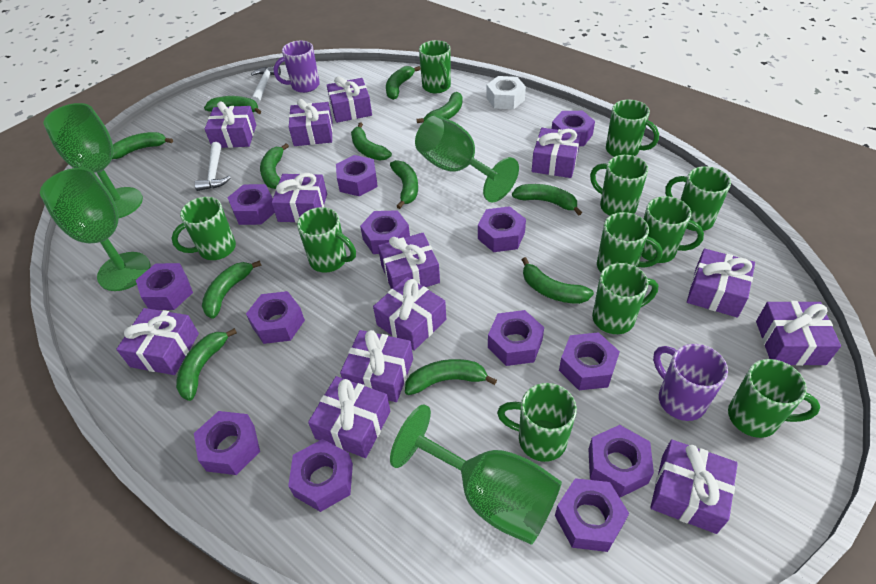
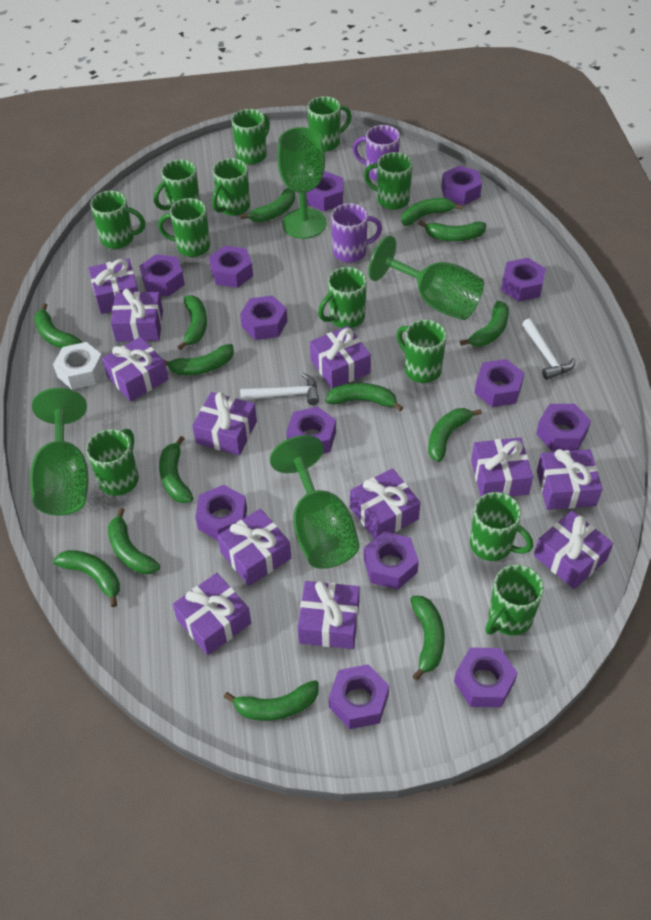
green banana: [112,132,173,159] [176,328,237,401] [202,260,262,319] [204,96,261,114] [260,143,289,189] [351,123,392,160] [386,66,421,100] [390,160,418,209] [405,359,497,395] [417,92,463,123] [512,184,582,216] [522,257,594,304] = 12 -> [34,303,82,349] [53,550,120,607] [108,508,160,574] [159,436,193,503] [164,344,234,375] [178,295,207,350] [224,680,319,721] [240,188,295,222] [325,383,403,411] [401,198,463,226] [410,596,445,681] [419,221,487,241] [428,408,482,462] [460,301,509,347] = 14
green mug: [172,197,236,260] [297,207,356,273] [419,40,451,93] [497,383,577,462] [590,155,648,216] [592,263,658,334] [597,212,663,272] [606,100,659,157] [641,196,704,263] [665,166,731,231] [728,359,820,438] = 11 -> [86,429,139,496] [90,191,145,249] [154,159,200,211] [158,198,210,257] [212,158,250,216] [231,109,270,165] [308,96,352,152] [318,267,367,328] [364,152,412,210] [397,320,447,383] [470,492,533,561] [485,564,544,636] = 12
purple gift: [116,308,199,375] [205,101,256,148] [272,173,327,223] [289,99,333,146] [308,376,390,458] [327,76,372,123] [340,330,413,402] [373,277,446,351] [378,233,440,289] [532,128,581,178] [650,439,738,534] [687,248,755,318] [756,301,841,366] = 13 -> [88,258,139,314] [102,337,169,402] [111,289,163,342] [173,573,251,655] [192,392,257,456] [217,509,291,586] [298,581,360,649] [310,326,371,389] [350,468,420,539] [471,437,533,497] [534,511,613,589] [537,449,603,510] = 12

